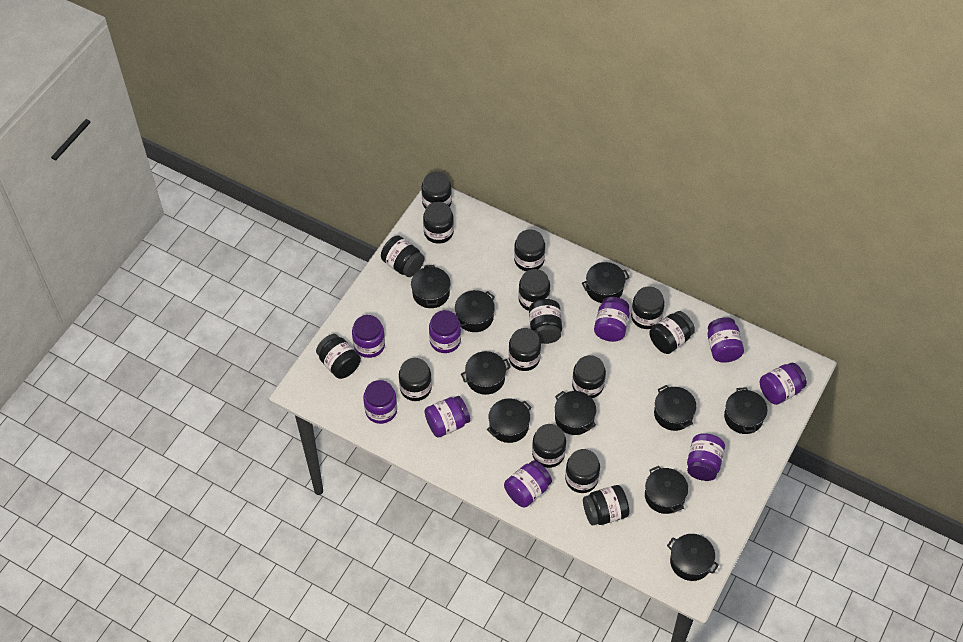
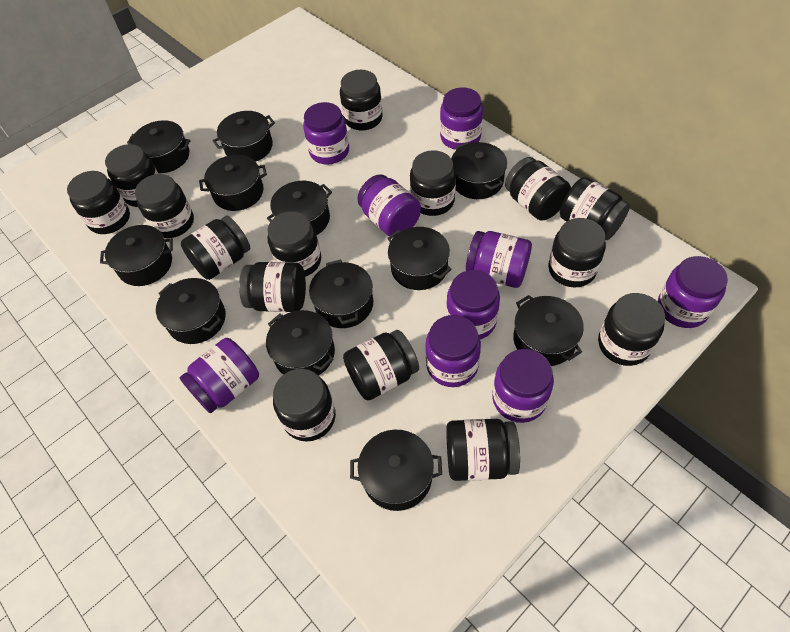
black pot: [411,265,450,308] [455,290,495,332] [461,351,511,395] [487,399,532,443] [555,391,596,435] [582,262,630,303] [645,466,688,514] [654,385,697,431] [667,534,719,581] [724,387,768,434] = 10 -> [100,225,173,286] [127,120,190,173] [156,278,226,344] [199,155,267,211] [212,111,275,162] [266,310,335,375] [267,181,332,235] [309,260,373,328] [350,430,442,511] [387,227,452,290] [451,142,507,199] [513,295,584,366] = 12

